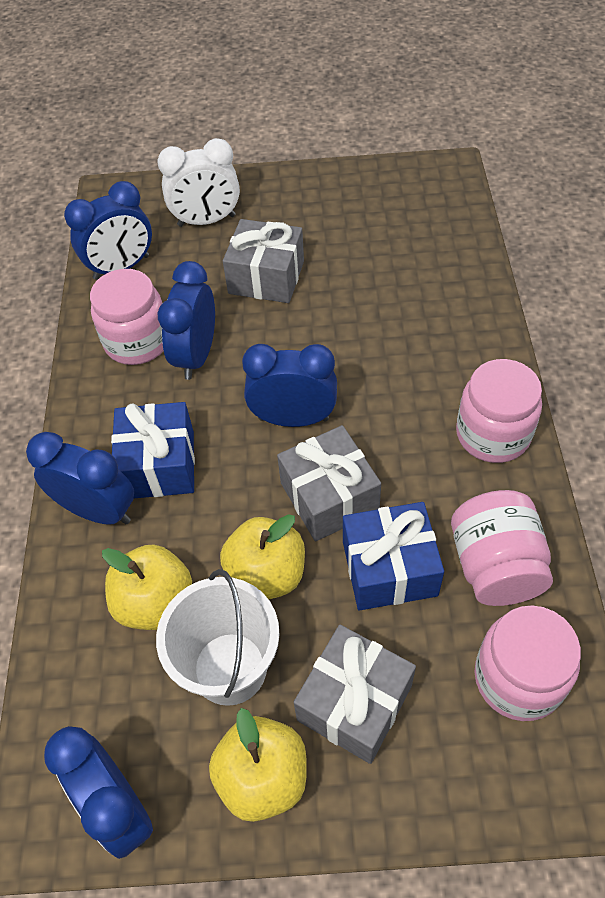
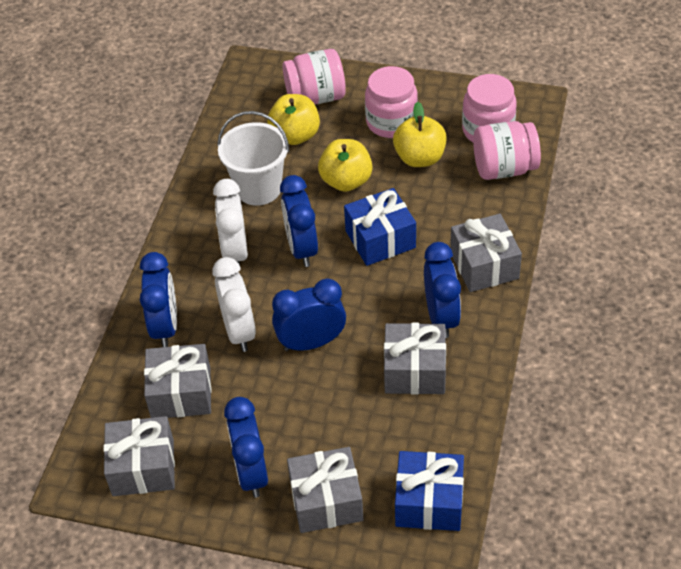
grey gift: [223,219,304,303] [277,425,381,541] [294,625,416,764] = 3 -> [103,416,175,496] [144,344,212,418] [287,447,364,533] [384,323,446,395] [450,214,522,292] = 5
white clock: [157,138,240,227] = 1 -> [212,257,256,352] [213,179,248,265] = 2

